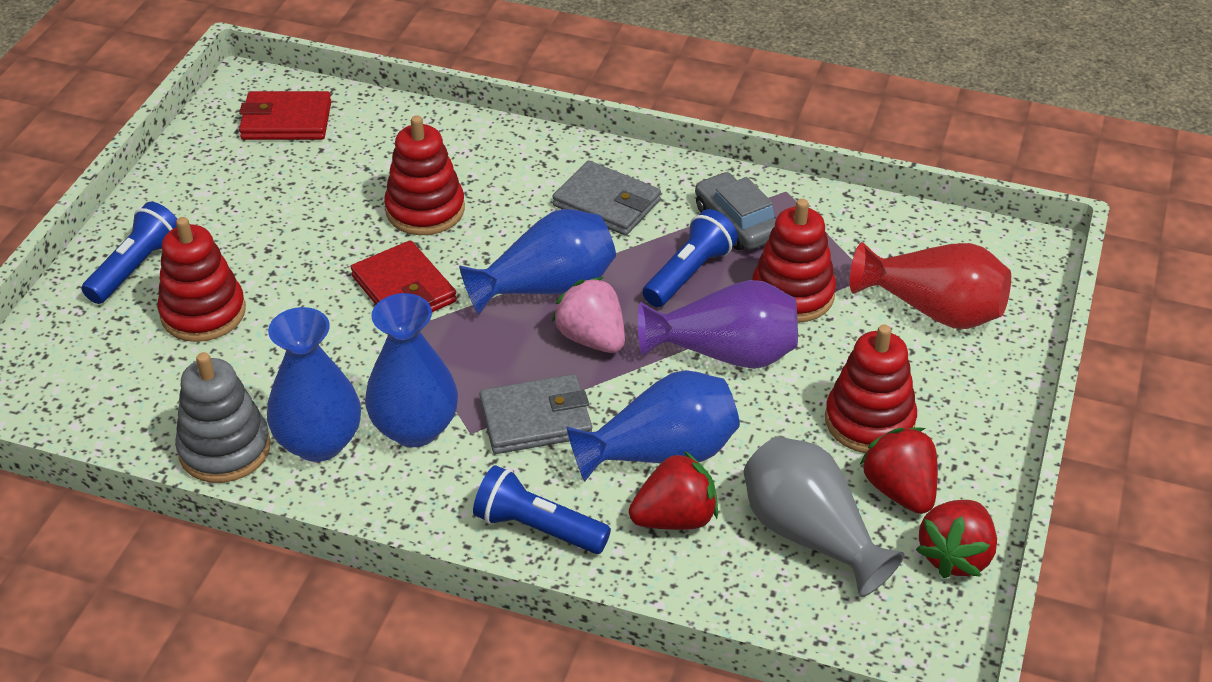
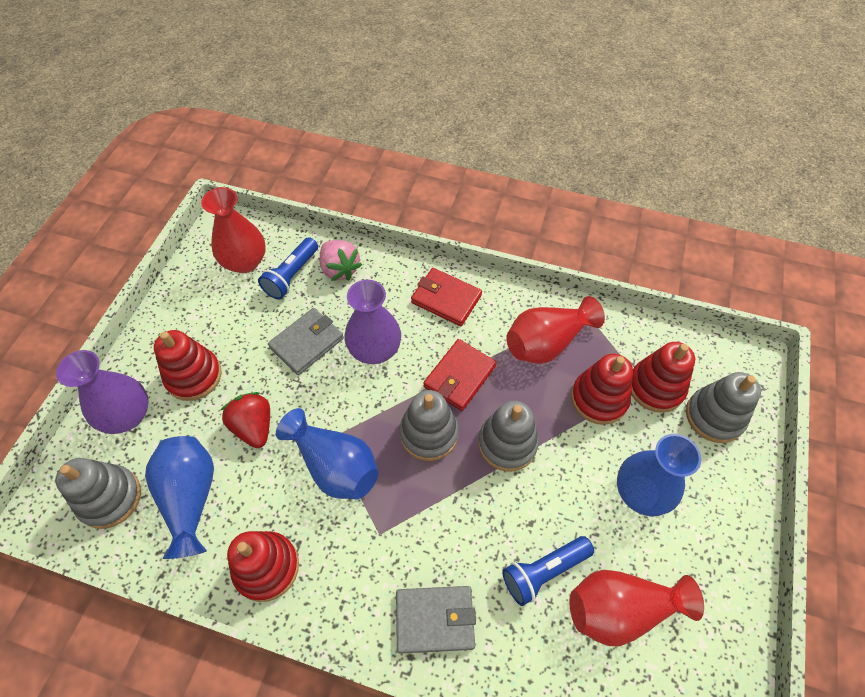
blue flashlight: [82,202,177,304] [473,465,611,554] [643,209,738,307] = 3 -> [258,237,318,299] [502,536,594,606] = 2
blue vase: [267,307,361,462] [365,293,458,447] [459,209,616,315] [566,370,740,482] = 4 -> [145,436,214,559] [276,408,378,499] [617,434,701,516] = 3
grey car: [695,172,777,250] = 1 -> none = 0
grey stacking toy: [175,352,271,483] = 1 -> [55,458,141,529] [399,390,459,461] [478,400,539,472] [686,372,761,443] = 4
grey vase: [744,437,904,597] = 1 -> none = 0
purple vase: [638,280,798,369] = 1 -> [56,350,149,434] [345,280,401,364] = 2
red strawberry: [629,451,718,530] [860,427,938,514] [916,500,997,578] = 3 -> [221,392,270,448] = 1
red vase: [850,242,1011,329] = 1 -> [201,187,266,273] [506,296,605,364] [569,570,704,646] = 3

